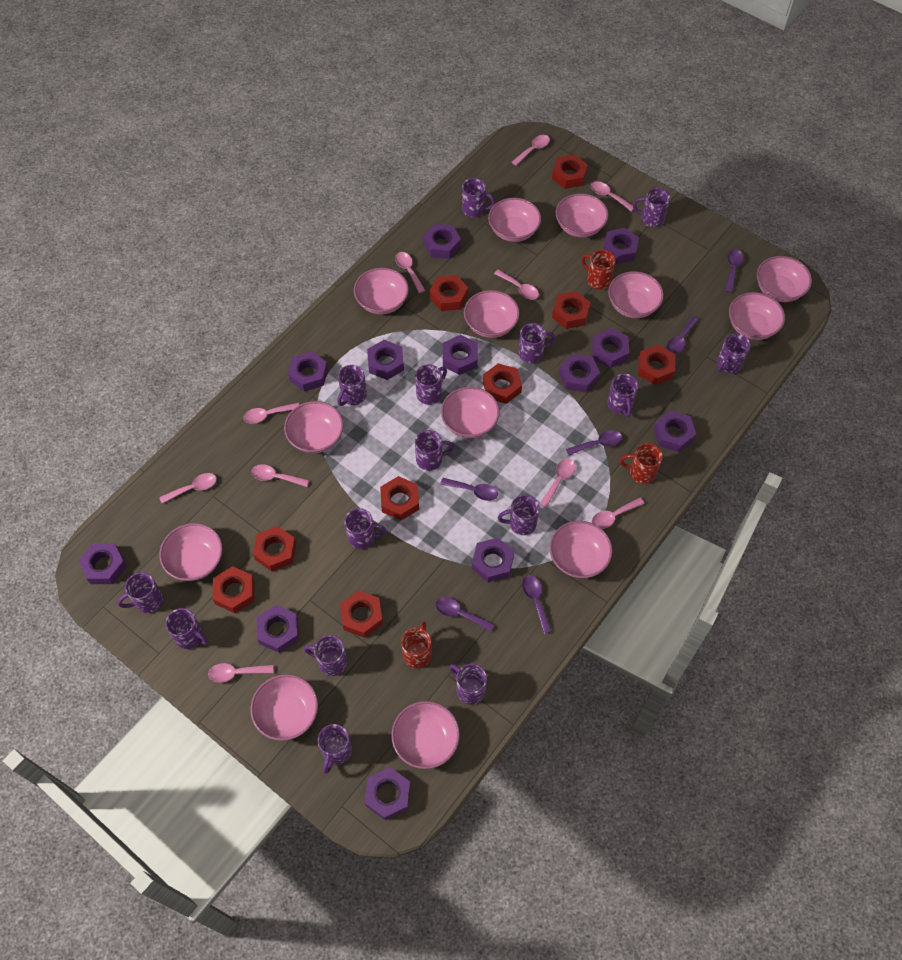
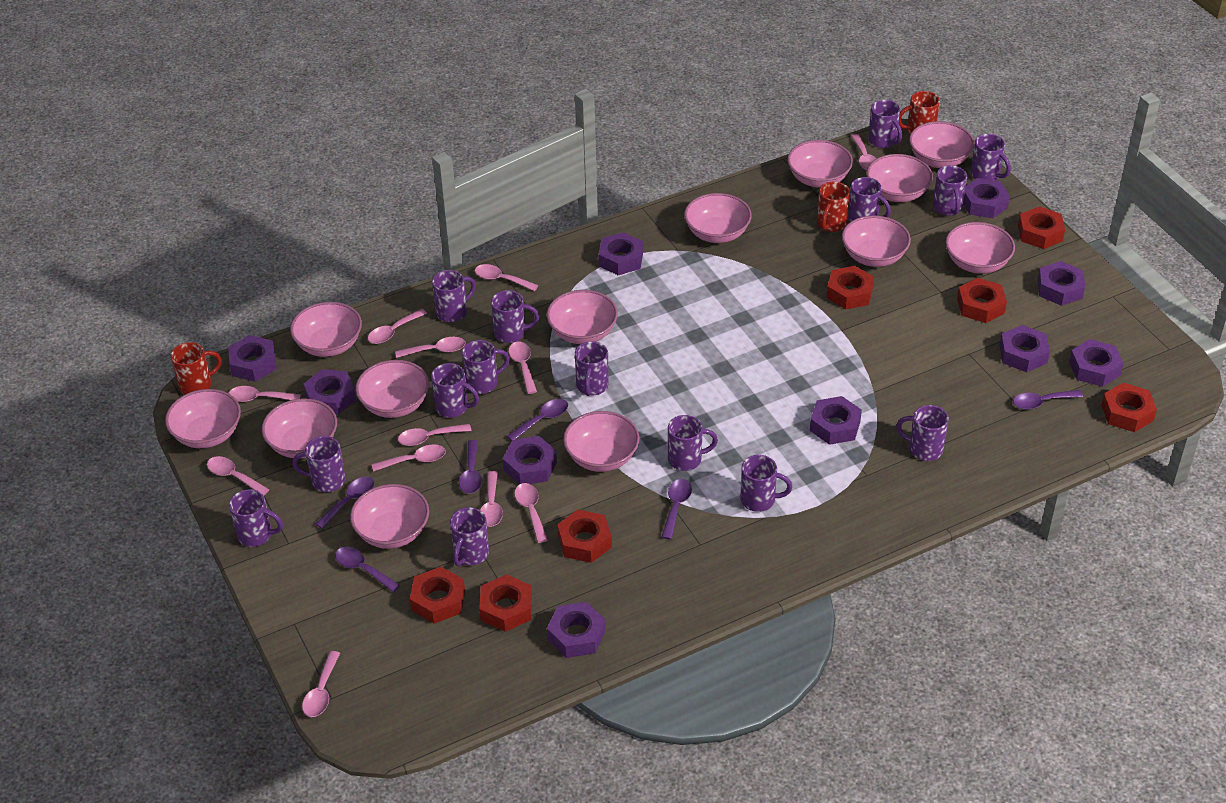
pink spoon: [159,473,217,504] [208,663,273,682] [243,403,299,424] [251,464,309,487] [395,252,425,293] [494,270,539,300] [512,135,550,166] [540,459,575,508] [591,181,633,211] [592,498,645,529] = 10 -> [207,456,270,496] [229,386,301,402] [302,651,340,717] [368,309,427,344] [372,444,446,472] [395,337,466,358] [398,424,471,446] [475,264,538,291] [480,471,503,527] [508,342,537,394] [514,483,548,543] [851,134,877,171] = 12
purple nut: [79,543,127,584] [257,605,299,653] [288,351,328,392] [365,767,410,820] [367,340,404,380] [423,224,461,259] [443,335,478,375] [472,538,514,583] [559,353,600,393] [592,328,629,368] [603,228,639,264] [654,410,696,452] = 12 -> [228,335,277,382] [304,369,356,415] [503,436,557,484] [547,602,606,658] [598,232,643,275] [810,396,862,445] [963,178,1010,218] [999,325,1050,372] [1038,261,1085,306] [1069,339,1124,387] = 10
red nut: [213,566,255,613] [253,526,296,572] [340,590,383,638] [380,476,419,520] [430,275,468,311] [483,363,522,404] [552,154,588,189] [552,291,591,329] [638,345,675,385] = 9 -> [410,567,465,624] [479,574,532,632] [557,510,612,563] [826,266,874,310] [957,278,1007,323] [1018,206,1065,249] [1101,383,1157,432] = 7

